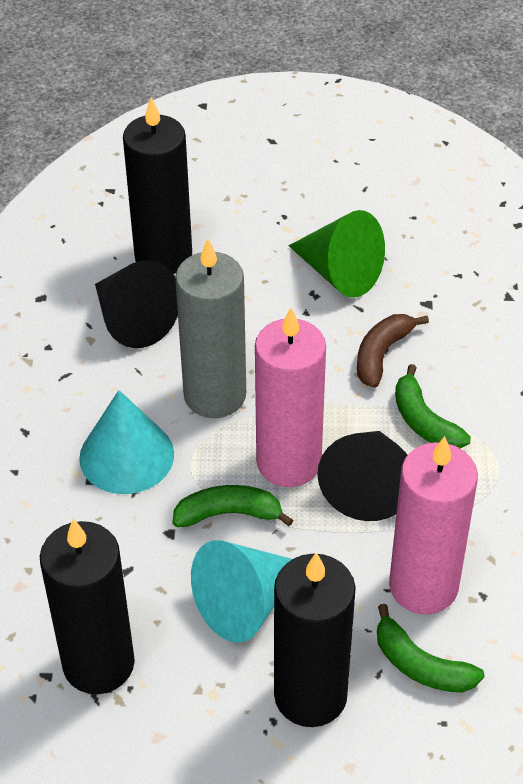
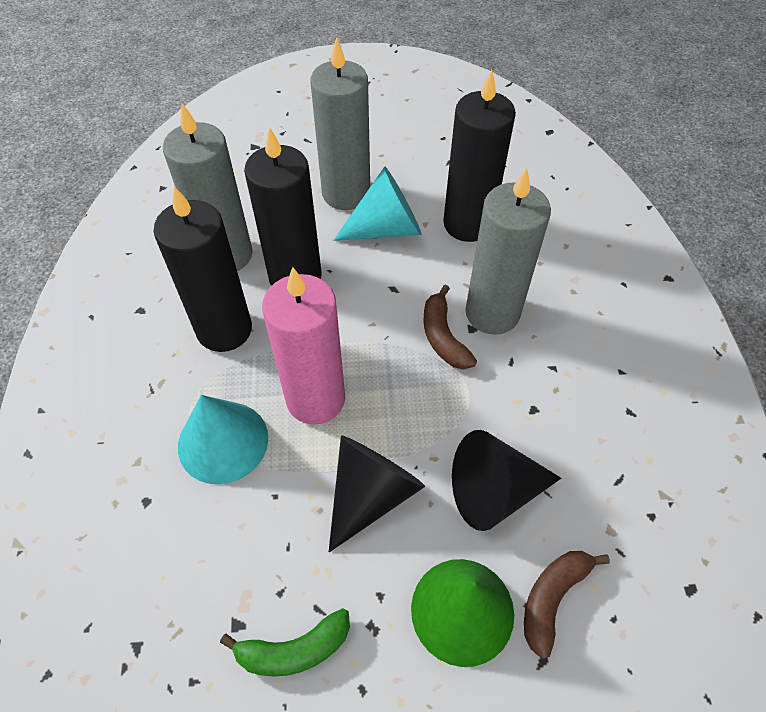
brown banana: [357,314,429,388] = 1 -> [424,285,477,369] [524,551,610,659] = 2
green banana: [172,485,293,527] [377,604,485,693] [395,364,471,448] = 3 -> [220,608,350,677] = 1
grey candle: [175,238,246,418] = 1 -> [163,103,253,271] [310,37,370,210] [465,167,551,335] = 3
pink candle: [255,308,326,487] [389,436,478,614] = 2 -> [262,267,345,425] = 1

